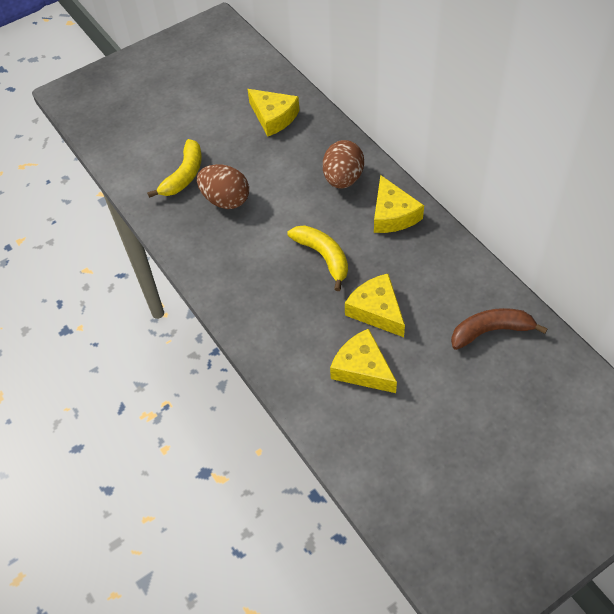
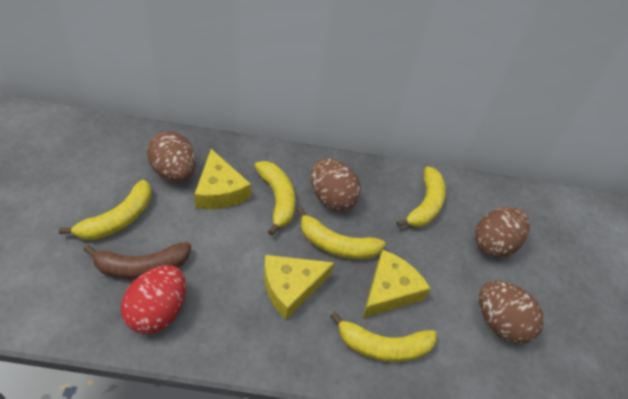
brown egg: [197,164,249,209] [323,140,364,189] = 2 -> [147,131,196,182] [311,159,361,212] [475,207,530,258] [479,280,544,344] = 4
red egg: none = 0 -> [121,265,186,334] = 1
yellow banana: [147,139,202,198] [287,225,348,291] = 2 -> [59,180,152,240] [254,161,295,236] [297,207,385,259] [330,312,437,362] [396,166,446,227] = 5
yellow cheese: [247,89,300,137] [330,329,397,393] [345,274,405,337] [374,175,424,233] = 4 -> [194,149,251,209] [264,255,335,319] [363,250,431,318] = 3

